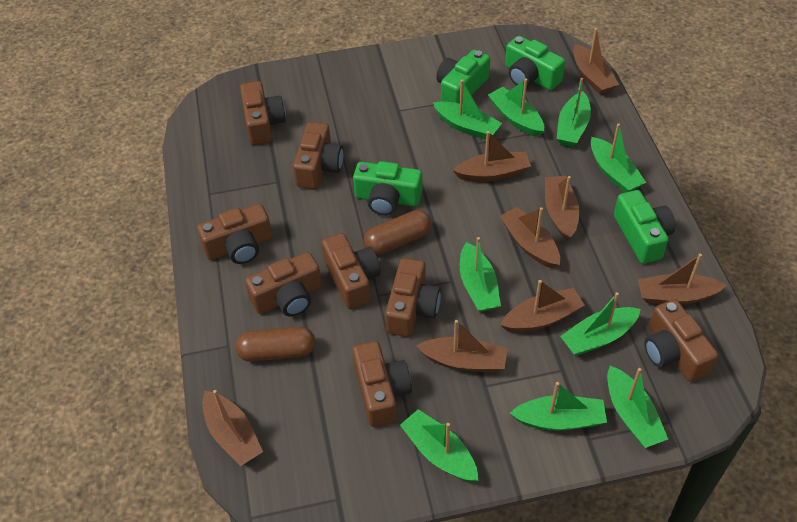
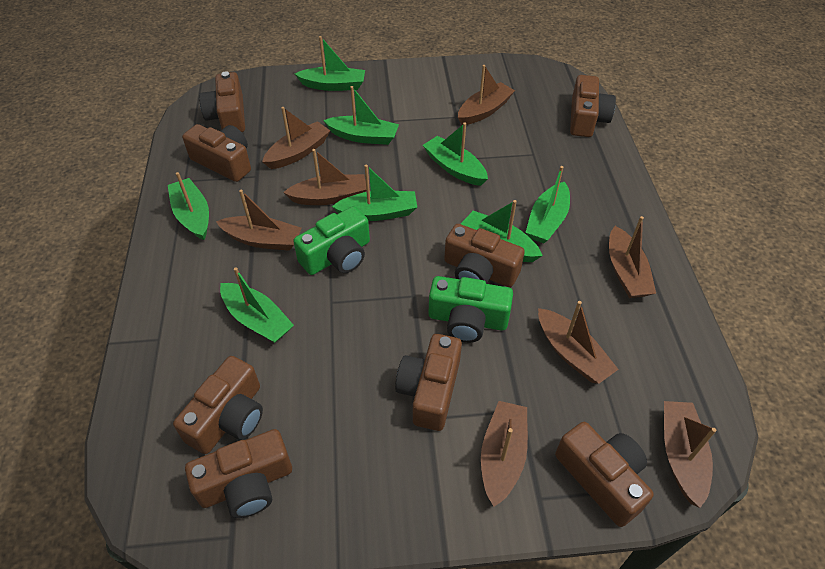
brown capsule: [235,326,315,362] [364,210,432,255] = 2 -> none = 0
green boat: [400,409,478,482] [433,80,502,140] [460,237,501,312] [488,79,544,137] [510,382,607,431] [557,78,591,147] [560,292,641,356] [591,123,646,193] [607,366,668,448] = 9 -> [168,172,209,240] [220,268,294,343] [295,36,365,91] [323,86,399,145] [332,164,417,221] [423,123,488,186] [461,200,543,262] [525,166,570,243] = 8
green camera: [353,161,422,216] [436,49,490,104] [505,36,565,90] [614,190,675,264] = 4 -> [293,206,370,275] [429,276,513,343] = 2

